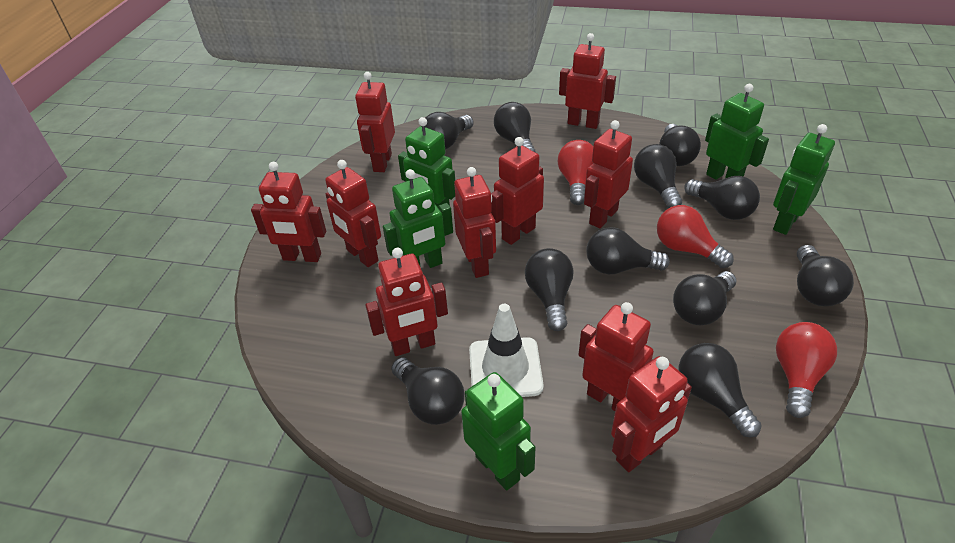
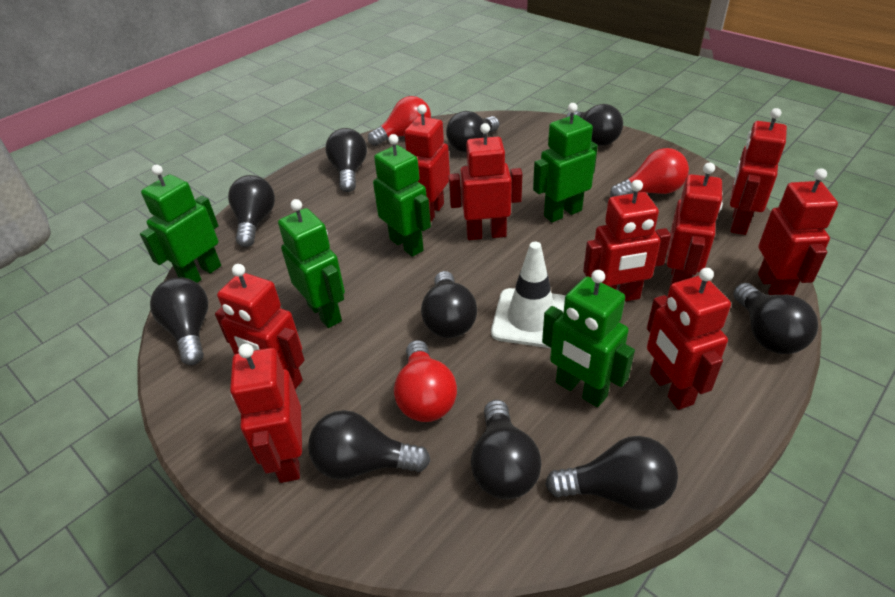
black light bulb: [391,357,465,425] [425,112,474,149] [494,102,535,152] [525,248,573,331] [586,227,670,274] [634,144,682,209] [659,124,701,166] [673,271,737,325] [678,343,762,437] [684,176,760,220] [797,245,854,306] = 11 -> [150,277,208,365] [228,175,275,247] [308,410,430,480] [325,128,367,192] [421,271,477,338] [446,111,499,152] [471,400,542,499] [545,436,678,511] [566,104,623,146] [733,283,818,354] = 10
red robot: [251,162,326,262] [325,160,381,267] [355,72,395,172] [365,248,448,356] [453,167,496,278] [491,137,544,245] [559,33,616,129] [578,302,654,411] [584,120,633,228] [611,356,692,472] = 10 -> [215,264,304,389] [230,343,302,483] [404,104,450,222] [449,123,522,240] [583,180,671,301] [647,268,731,410] [667,162,723,286] [730,108,787,235] [758,168,838,295] = 9

